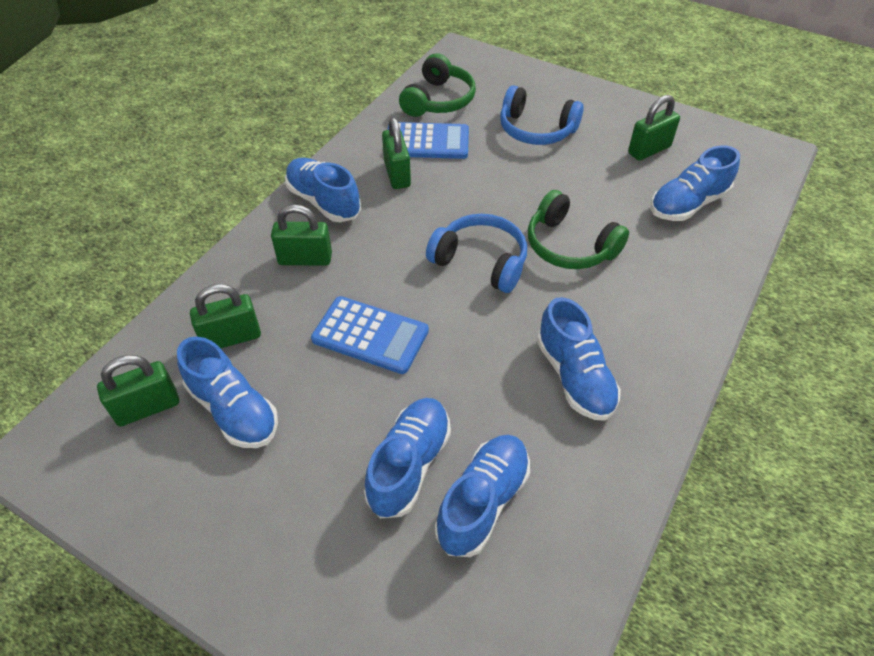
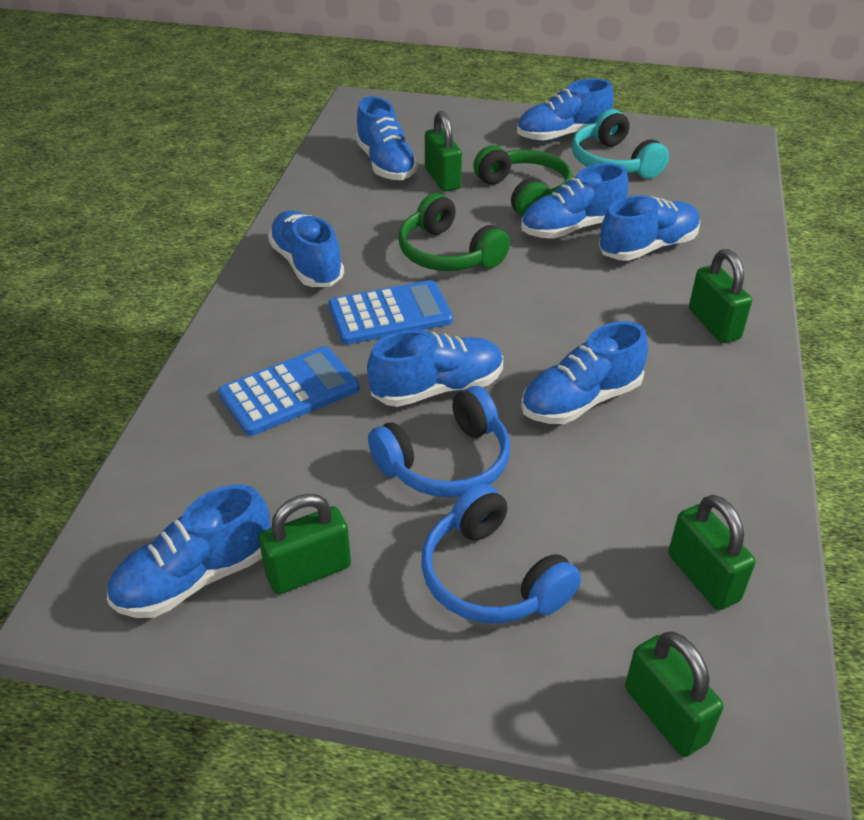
blue shoe: [177,337,278,448] [285,158,361,222] [364,398,451,518] [435,435,530,557] [537,297,621,421] [651,145,740,221] = 6 -> [107,484,271,618] [268,211,344,287] [356,96,418,180] [367,330,503,407] [517,78,614,141] [521,163,628,239] [521,321,648,424] [599,195,700,261] = 8
turquoise headphones: none = 0 -> [572,109,669,179] = 1

